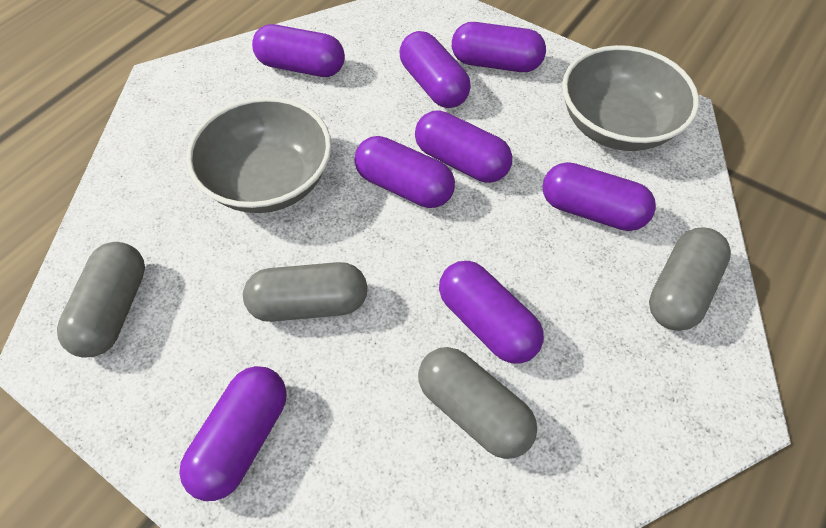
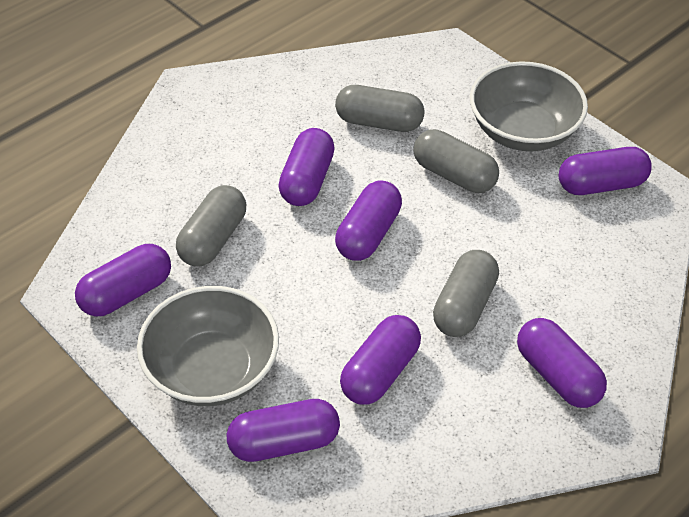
purple capsule: [179,366,287,501] [252,24,345,77] [354,136,455,208] [400,31,471,108] [415,110,512,182] [439,261,544,364] [452,22,546,72] [542,162,656,231] = 8 -> [75,244,171,316] [227,399,340,462] [278,128,335,206] [335,181,402,261] [340,315,421,405] [517,318,607,408] [559,147,652,195] = 7

